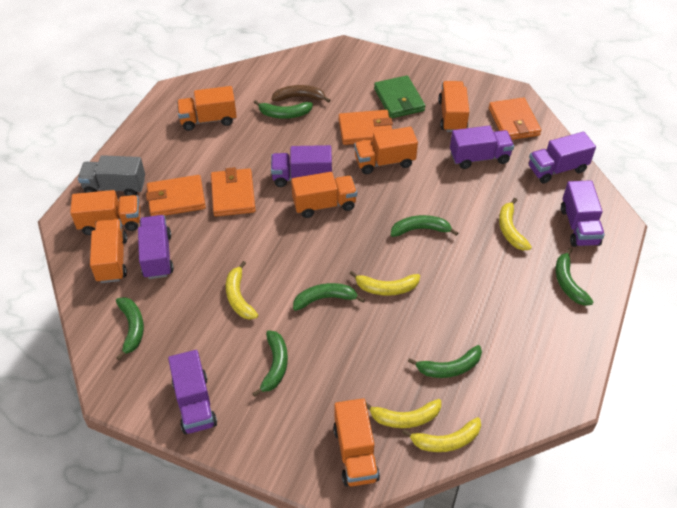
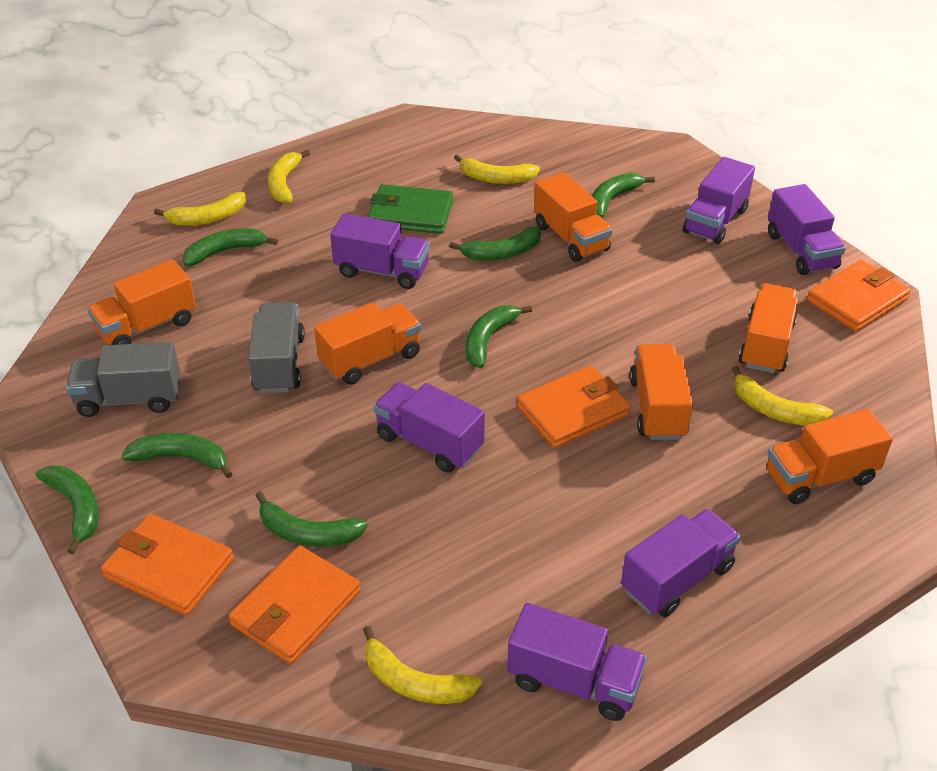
brown banana: [271,85,330,103] = 1 -> none = 0
grey truck: [78,155,145,196] = 1 -> [66,342,180,417] [248,302,305,393] = 2
orange truck: [70,190,140,235] [90,219,127,283] [177,86,237,131] [291,172,357,218] [333,398,380,486] [354,127,418,174] [438,81,469,132] = 7 -> [87,259,196,345] [314,302,421,385] [534,172,613,262] [629,344,693,440] [739,283,798,373] [766,409,893,504] = 6

